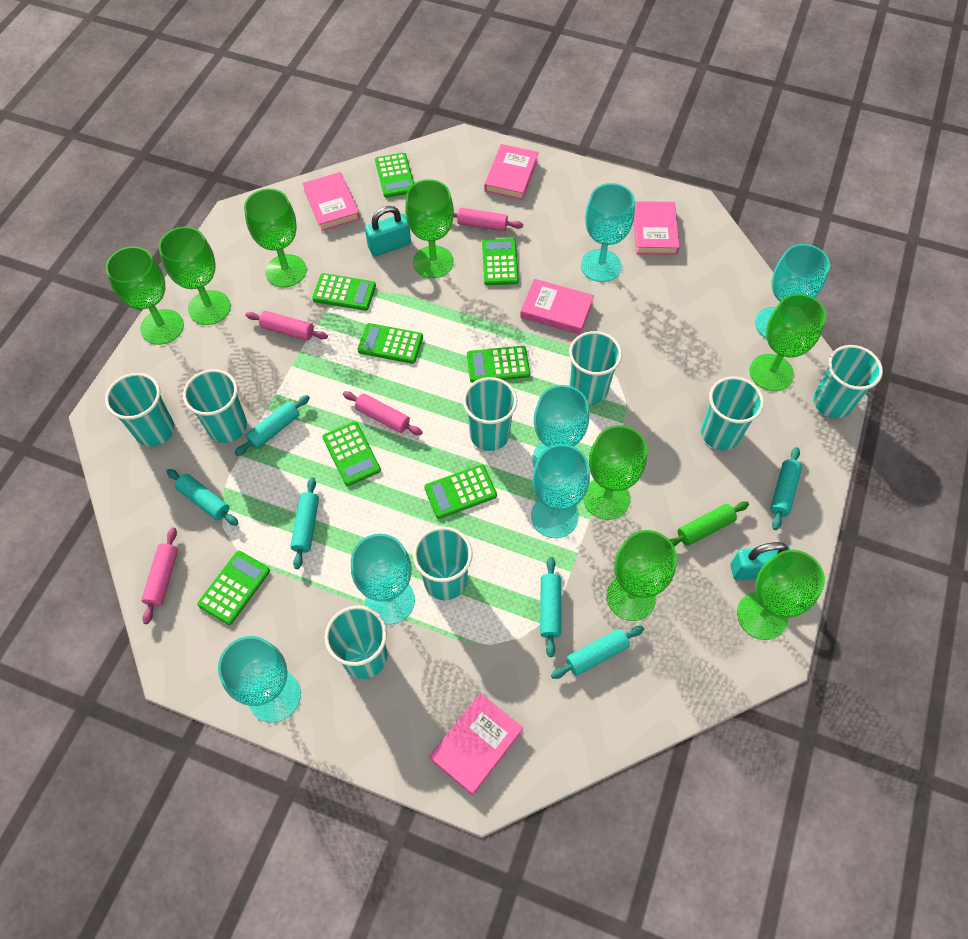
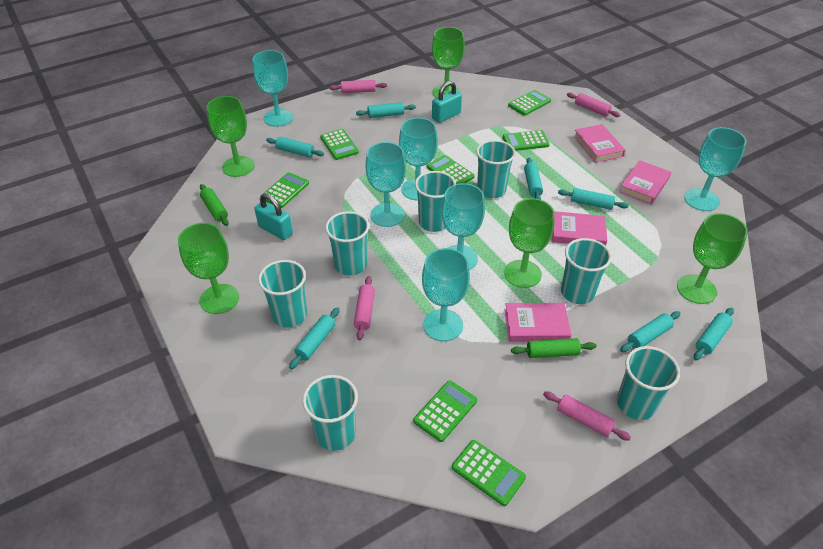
green calculator: [197,551,270,625] [312,273,376,311] [322,421,381,486] [357,323,423,364] [375,153,414,198] [424,464,497,519] [467,346,530,383] [482,238,519,285] = 8 -> [260,172,309,208] [320,129,359,160] [413,380,477,442] [427,155,475,184] [452,440,526,506] [503,130,550,151] [508,90,551,116] = 7
green goblet: [106,246,184,345] [159,226,231,325] [244,189,307,287] [405,179,454,278] [583,425,647,520] [606,530,677,621] [737,550,825,640] [750,294,826,391] = 8 -> [178,223,239,314] [206,96,254,177] [432,27,465,98] [504,198,555,288] [677,213,748,304] = 5
green rolling pin: [669,501,749,547] = 1 -> [200,184,229,226] [511,338,596,358] = 2
pink book: [302,172,360,231] [429,693,523,796] [484,144,539,200] [520,279,594,335] [634,201,680,255] = 5 -> [505,303,571,342] [551,211,607,246] [574,124,625,163] [619,160,671,205] = 4
turquoise cup: [105,373,174,447] [183,369,247,443] [325,606,387,679] [413,527,473,600] [463,377,517,451] [569,331,622,405] [701,377,764,450] [813,345,883,418] = 8 -> [258,260,307,328] [302,375,358,451] [325,211,369,276] [415,171,456,232] [476,140,516,198] [561,238,612,304] [617,346,680,420] = 7
turquoise rolling pin: [166,469,238,526] [235,395,310,456] [290,477,319,569] [540,557,561,657] [551,626,644,679] [770,447,802,530] = 6 -> [266,137,324,157] [289,307,340,369] [356,102,416,118] [524,158,543,200] [558,188,629,210] [620,311,680,352] [694,308,734,360] = 7

